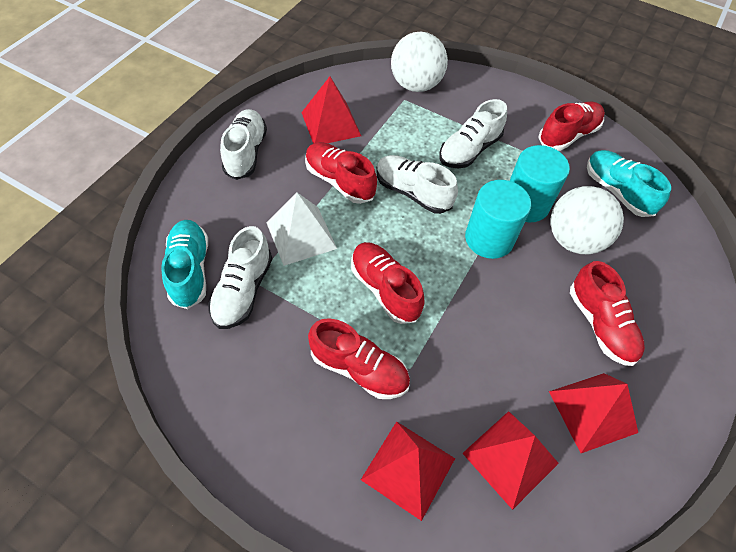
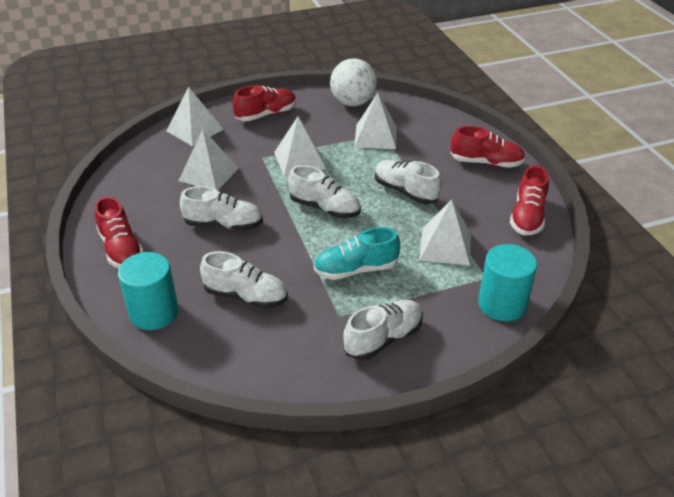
red pyramid: [301,76,361,144] [361,421,455,521] [462,411,559,510] [549,373,638,453] = 4 -> none = 0
red shoe: [305,142,377,204] [308,318,410,399] [351,242,425,324] [538,102,605,151] [570,261,645,366] = 5 -> [95,196,144,268] [233,85,296,121] [450,126,525,168] [510,165,549,235] = 4
turquoise shoe: [161,220,208,309] [587,150,671,217] = 2 -> [314,227,400,280] = 1
white ball: [391,32,448,92] [550,186,624,254] = 2 -> [330,58,377,106] = 1
white pyramid: [267,192,337,266] = 1 -> [166,87,224,146] [179,129,239,191] [274,116,326,176] [354,93,397,149] [419,200,471,266] = 5
white shoe: [208,226,272,329] [220,109,267,180] [376,155,458,214] [439,99,507,168] = 4 -> [180,186,263,230] [200,251,288,308] [288,165,361,218] [343,300,423,360] [375,160,441,204] = 5

